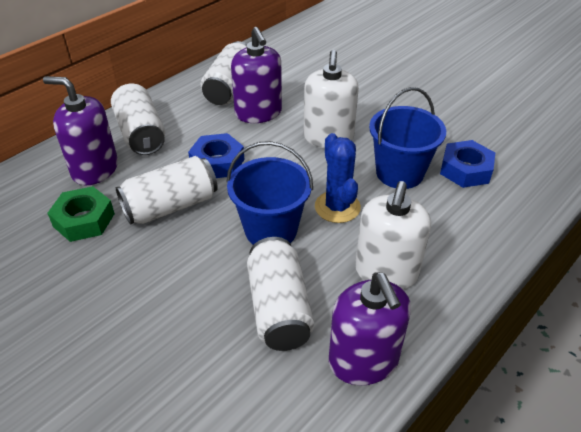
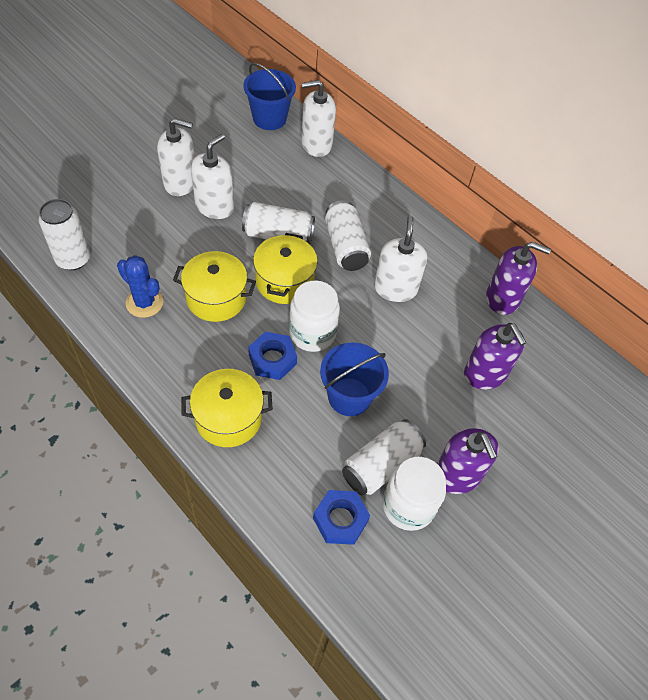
green nut: [47,186,115,242] = 1 -> none = 0
white jar: none = 0 -> [289,280,340,352] [383,457,446,531] = 2
white soap dispenser: [303,50,359,148] [355,181,431,290] = 2 -> [157,118,195,196] [191,134,234,219] [301,80,336,157] [374,216,427,302] = 4
yellow pot: none = 0 -> [173,251,256,322] [182,369,273,447] [253,233,318,304] = 3

